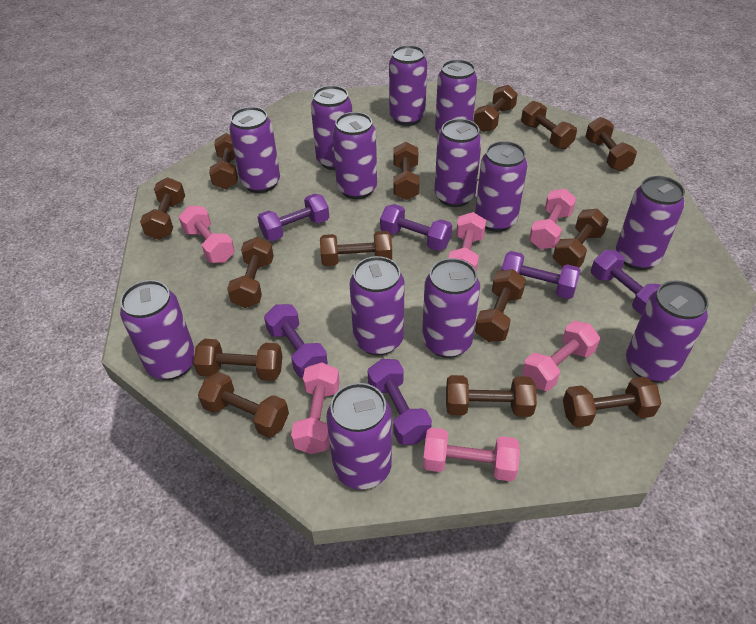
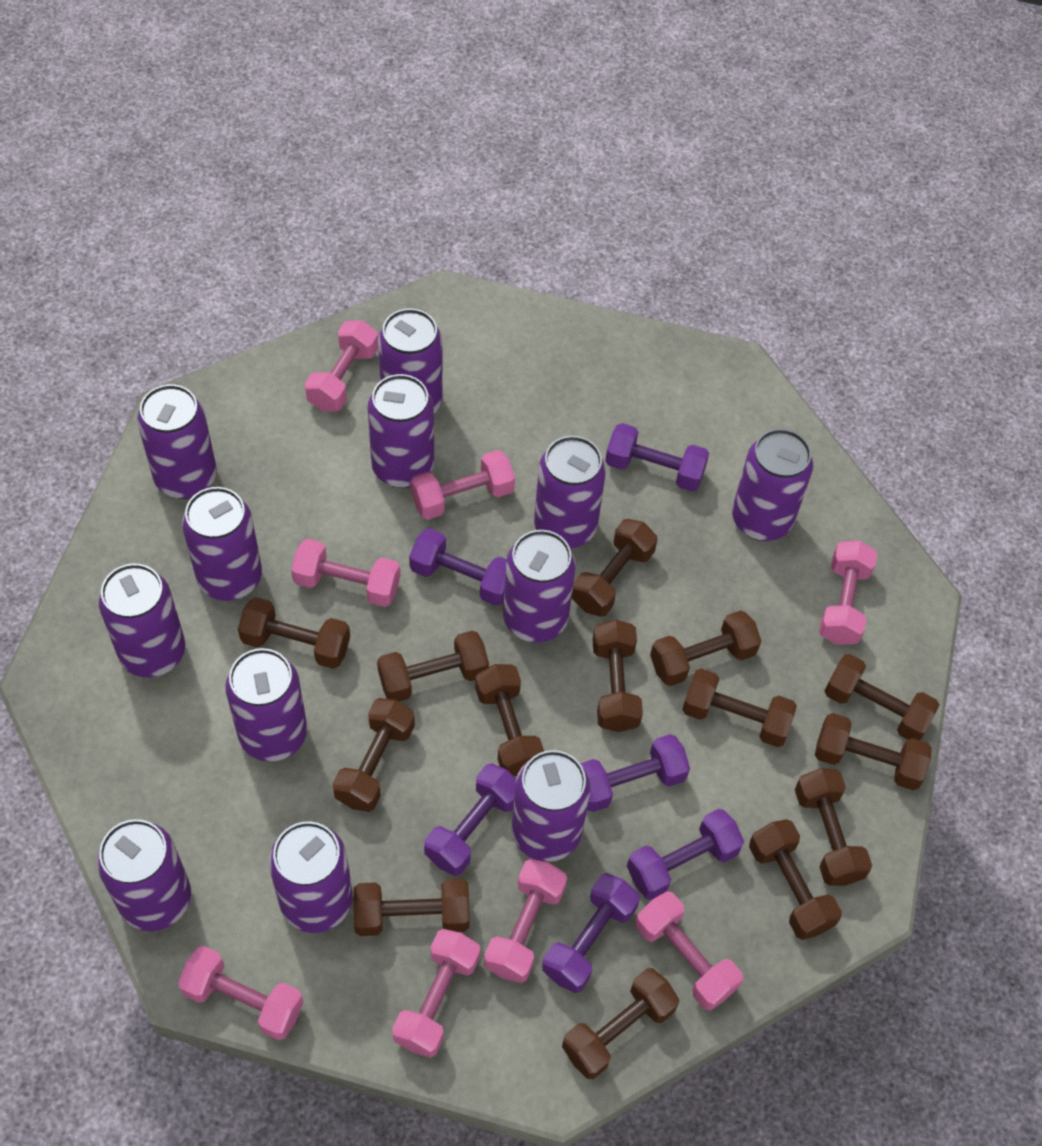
pink dumbbell: [179,206,235,263] [291,362,340,454] [423,428,520,481] [449,212,486,272] [522,321,600,391] [529,188,576,249] = 6 -> [178,946,304,1040] [291,539,400,607] [305,320,378,411] [392,929,480,1058] [411,450,515,520] [484,859,567,983] [635,891,743,1011] [819,540,877,645] = 8
purple can: [120,280,195,380] [229,107,280,193] [311,86,352,170] [326,383,392,489] [333,112,377,199] [350,256,405,356] [389,45,427,126] [422,258,480,358] [434,119,482,207] [435,59,477,134] [475,141,528,232] [616,176,685,270] [626,281,709,382] = 13 -> [97,819,191,931] [99,564,185,678] [137,384,217,499] [182,487,262,601] [225,648,307,762] [269,822,353,933] [368,374,434,488] [378,308,443,413] [503,530,576,643] [511,750,590,862] [534,436,606,548] [732,429,813,541] = 12

